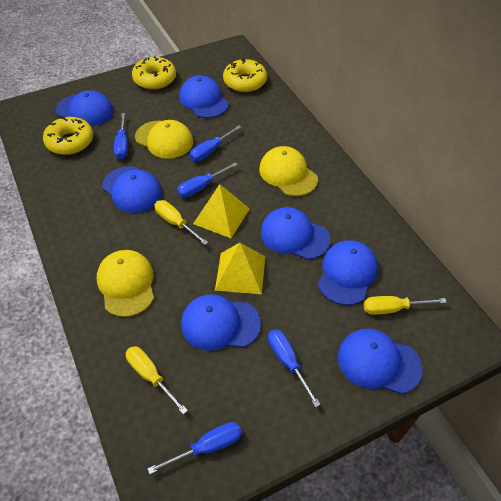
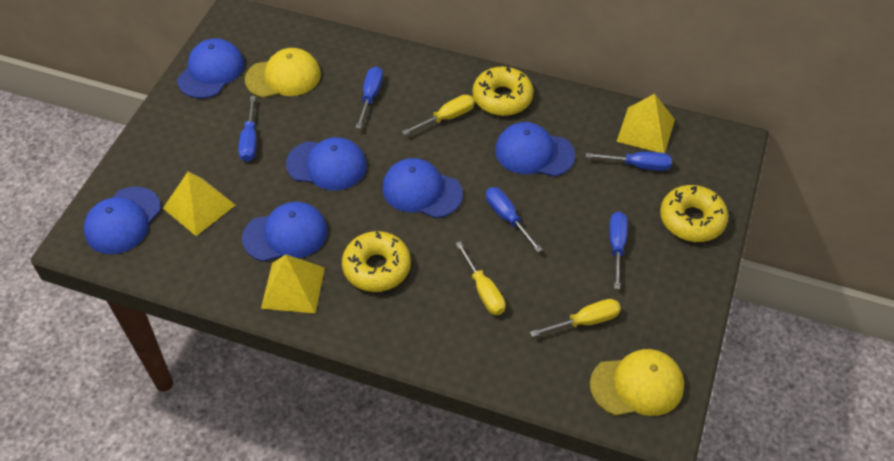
blue cap: [56,90,113,126] [102,166,162,213] [179,75,229,118] [181,294,261,351] [261,207,330,260] [318,240,378,305] [338,329,422,394] = 7 -> [84,187,161,254] [177,38,244,98] [242,202,328,262] [286,137,367,191] [382,158,463,218] [495,122,575,177] = 6
yellow cap: [97,250,154,317] [135,120,193,159] [259,146,318,196] = 3 -> [245,48,321,98] [590,349,684,416] = 2
yellow pyramid: [193,184,250,238] [215,243,265,294] = 2 -> [163,172,235,236] [261,254,325,313] [616,94,675,153] = 3

